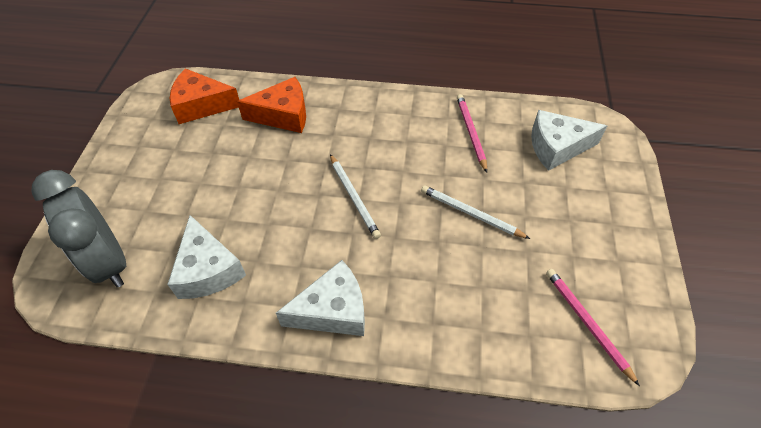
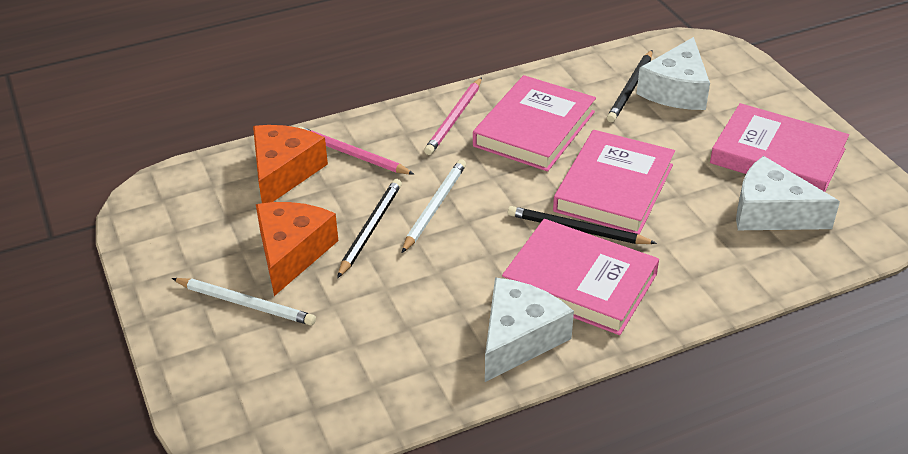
black pencil: none = 0 -> [337,179,402,278] [508,206,657,244] [607,50,652,122] = 3
grey clock: [31,170,126,288] = 1 -> none = 0
pink book: none = 0 -> [473,75,596,171] [502,219,659,335] [553,130,675,235] [710,103,849,192] = 4

